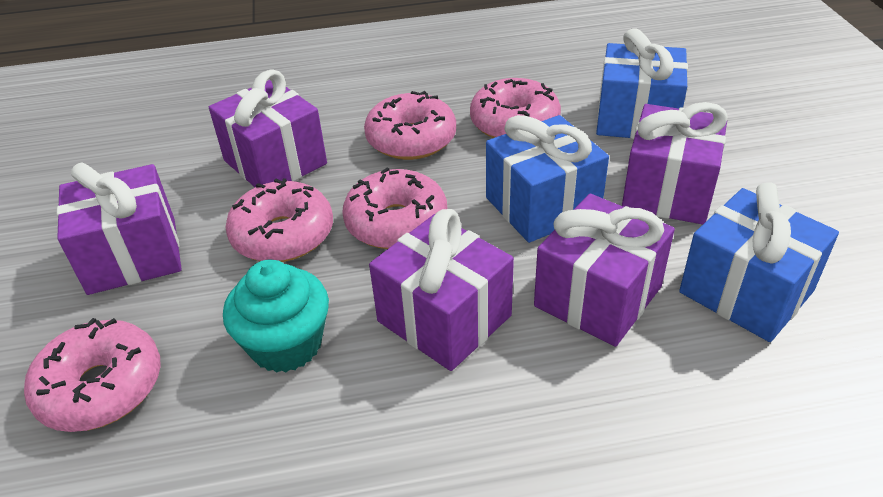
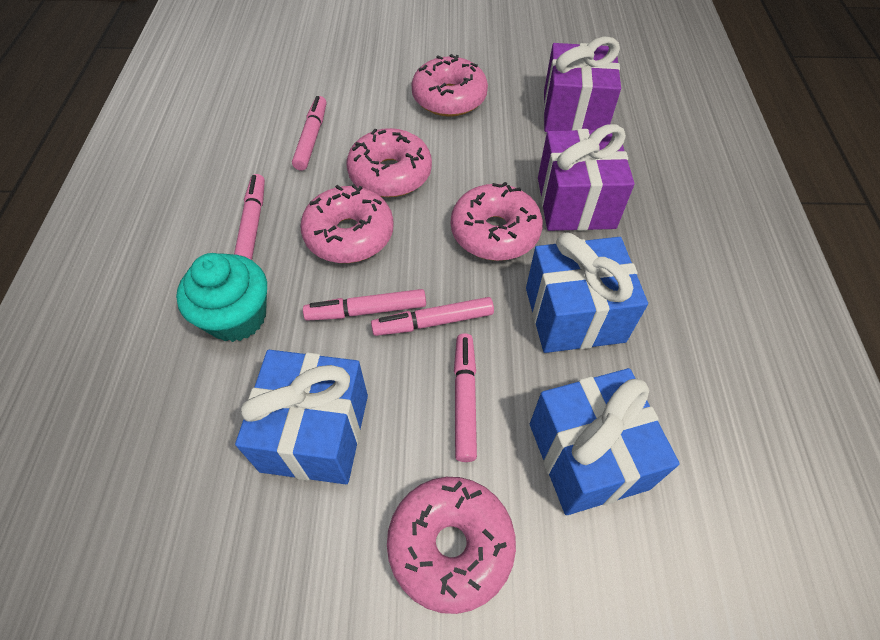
pink marker: none = 0 -> [234,174,265,260] [292,96,326,171] [303,289,426,321] [371,297,494,336] [454,333,477,462] = 5
purple gift: [57,162,182,295] [209,70,327,187] [369,209,514,371] [534,194,675,347] [622,102,728,224] = 5 -> [538,124,635,231] [543,37,621,132] = 2

